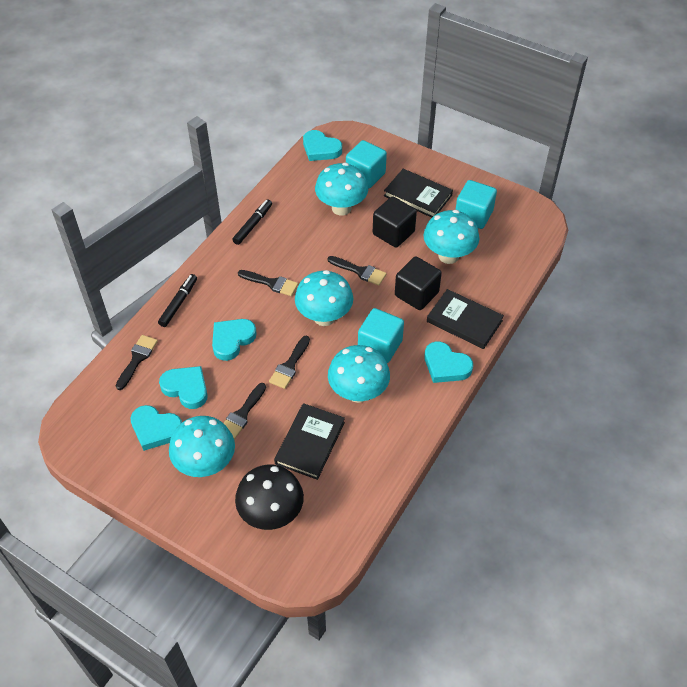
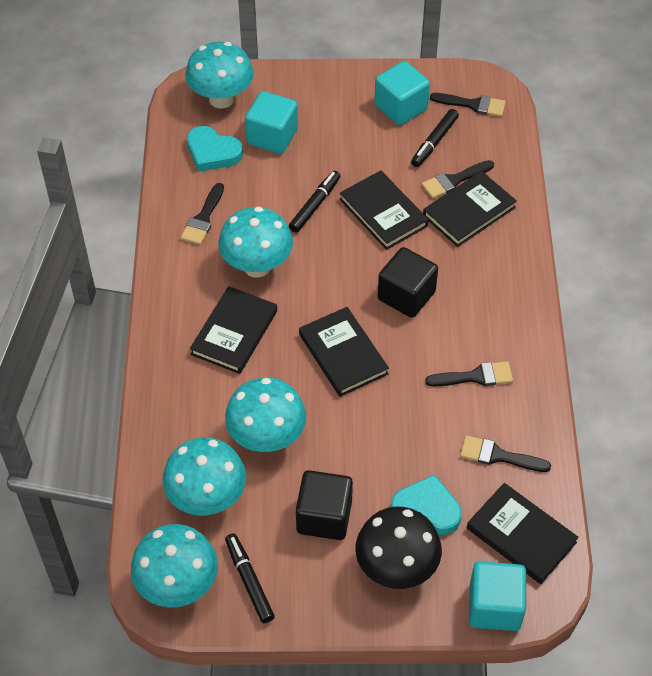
black book: [274,403,345,480] [384,169,453,217] [427,289,504,349] = 3 -> [190,286,277,374] [299,307,389,397] [340,170,429,250] [423,171,517,247] [467,483,579,584] = 5
black marker: [158,274,197,327] [232,199,272,245] = 2 -> [225,533,275,623] [289,171,340,233] [411,109,459,167] = 3
turquoise heart: [130,405,182,451] [159,366,208,409] [212,319,257,361] [303,130,342,161] [424,342,473,383] = 5 -> [187,126,243,172] [391,475,462,535] = 2

